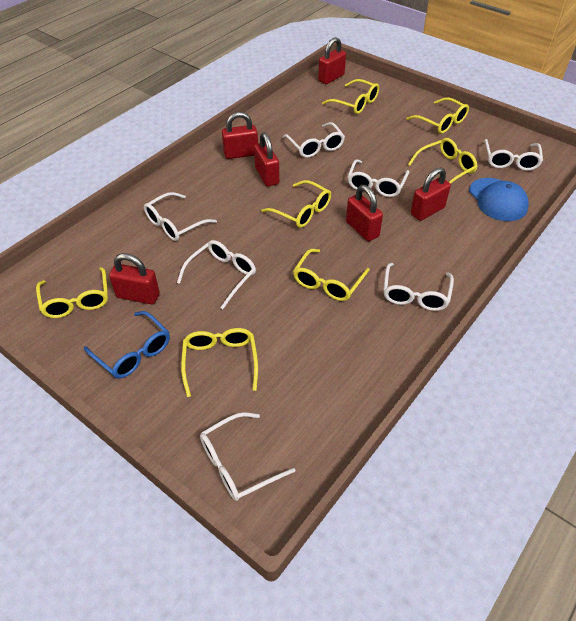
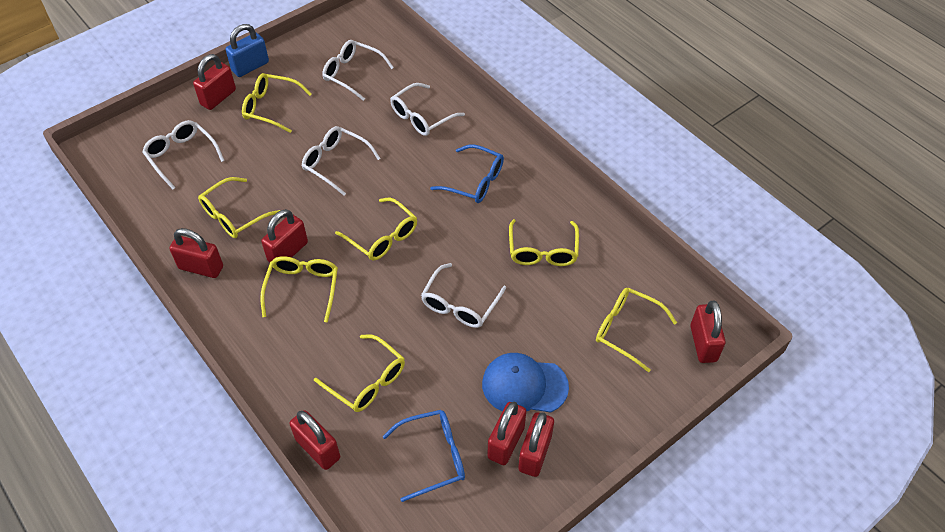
blue glasses: [84,311,170,379] = 1 -> [382,410,465,502] [430,144,504,203] = 2
blue padlock: none = 0 -> [225,24,269,77] = 1
red padlock: [109,253,160,304] [222,112,258,159] [254,132,279,187] [318,37,346,84] [346,185,383,241] [411,167,451,221] = 6 -> [169,228,223,278] [193,54,236,110] [261,209,308,262] [289,410,340,470] [487,402,526,465] [518,412,554,477] [690,301,726,363] = 7
white glasses: [144,192,217,241] [177,240,256,309] [200,412,296,501] [283,122,345,158] [348,159,409,197] [383,263,454,311] [484,139,543,171] = 7 -> [142,120,224,189] [302,126,381,195] [322,40,394,101] [390,83,465,136] [421,263,506,328] = 5

